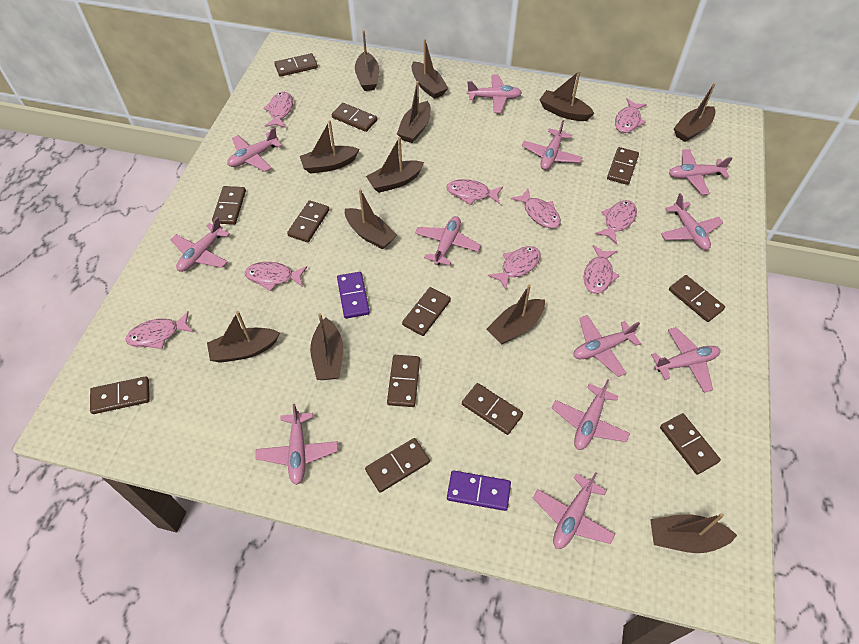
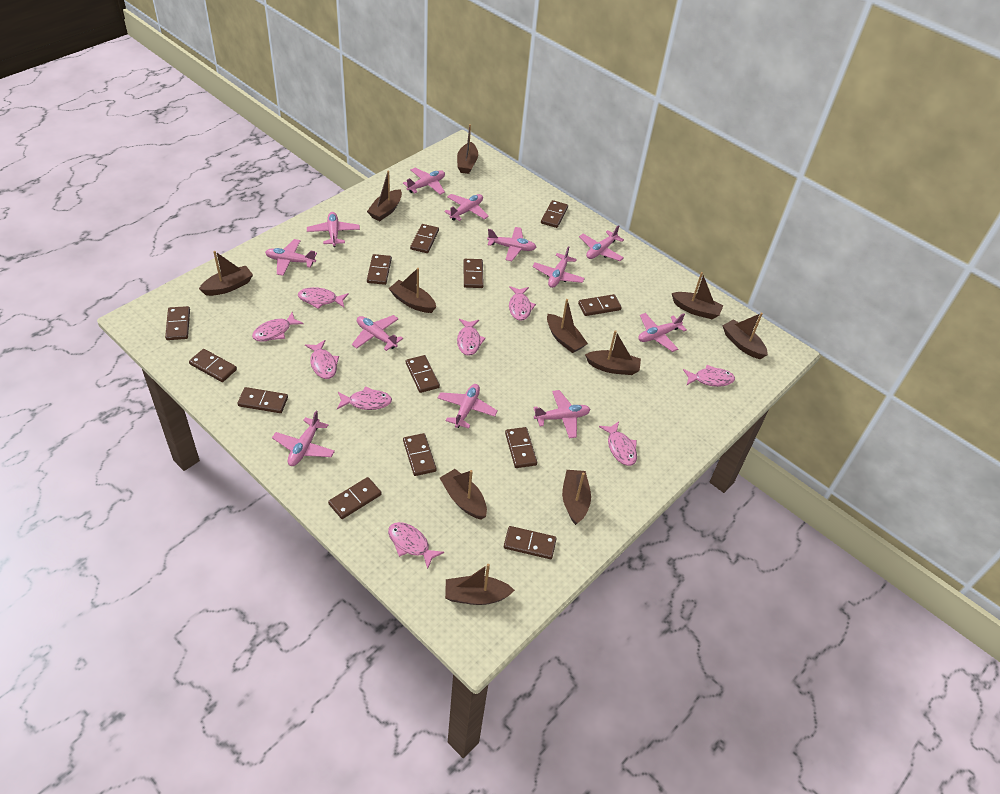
brown boat: [207,311,280,363] [300,120,359,174] [310,313,343,380] [345,189,397,249] [355,30,379,91] [366,137,424,193] [397,81,431,143] [412,39,448,99] [486,285,545,344] [539,71,595,121] [650,513,737,553] [674,83,716,142] = 12 -> [199,251,253,296] [367,170,402,221] [388,268,436,313] [440,469,487,519] [445,564,515,605] [457,124,478,174] [547,299,588,353] [562,470,591,525] [585,330,641,375] [672,272,723,319] [723,313,768,359] = 11
brown domino: [90,376,150,414] [212,186,246,225] [274,53,318,77] [287,200,330,242] [332,103,378,132] [365,438,430,493] [387,355,420,407] [402,287,451,336] [462,383,523,435] [607,147,639,185] [660,413,721,475] [669,275,725,322] = 12 -> [165,306,190,340] [189,349,237,382] [237,387,288,413] [328,477,382,519] [367,254,392,285] [403,433,437,476] [406,355,440,393] [410,224,439,253] [464,259,484,288] [504,526,557,559] [505,427,537,468] [541,200,568,228] [578,294,622,316] = 13
purple domino: [337,272,370,319] [447,471,511,511] = 2 -> none = 0

